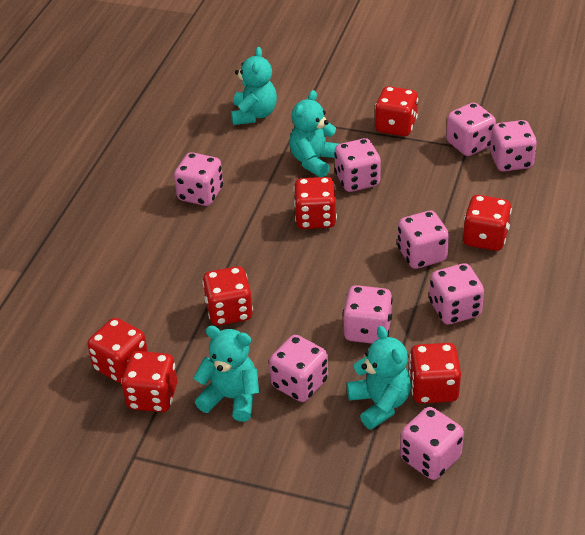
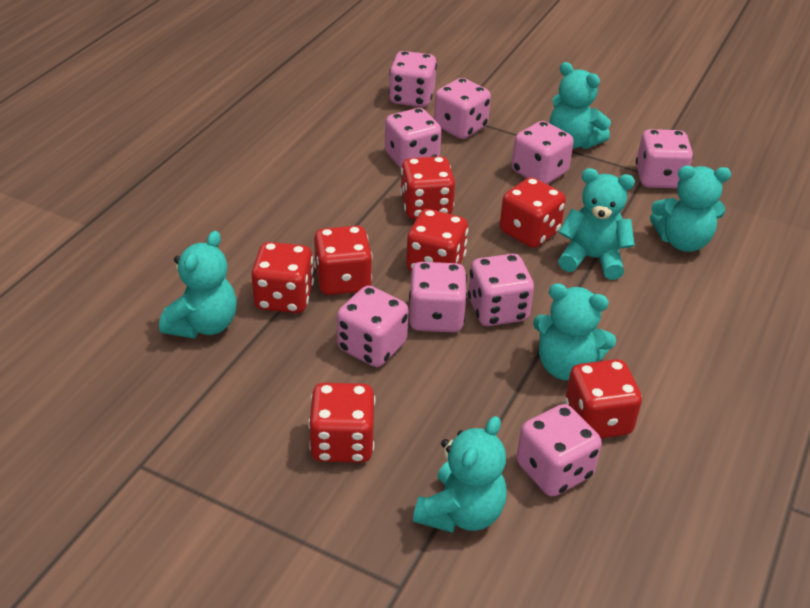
turquoise teddy bear: [193,326,259,422] [231,47,277,125] [289,90,338,177] [347,326,411,430] = 4 -> [159,231,237,338] [413,416,507,533] [533,283,616,381] [550,62,611,149] [558,168,635,280] [650,165,731,252] = 6

